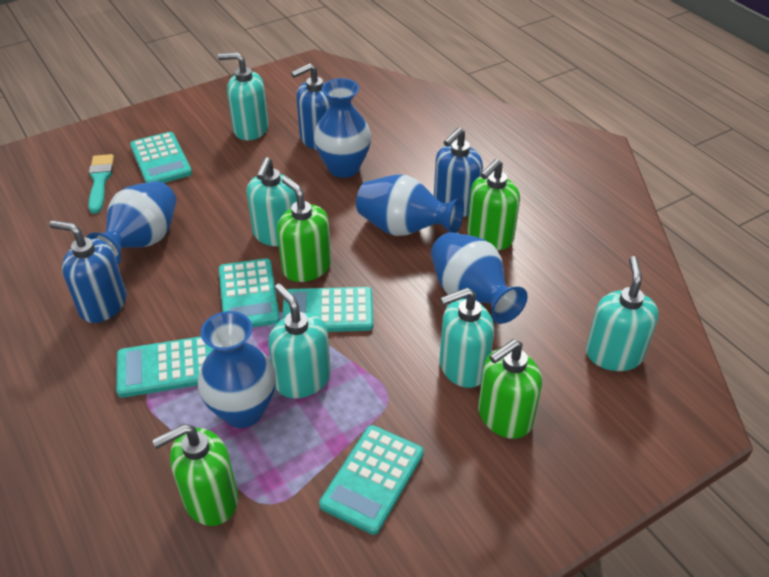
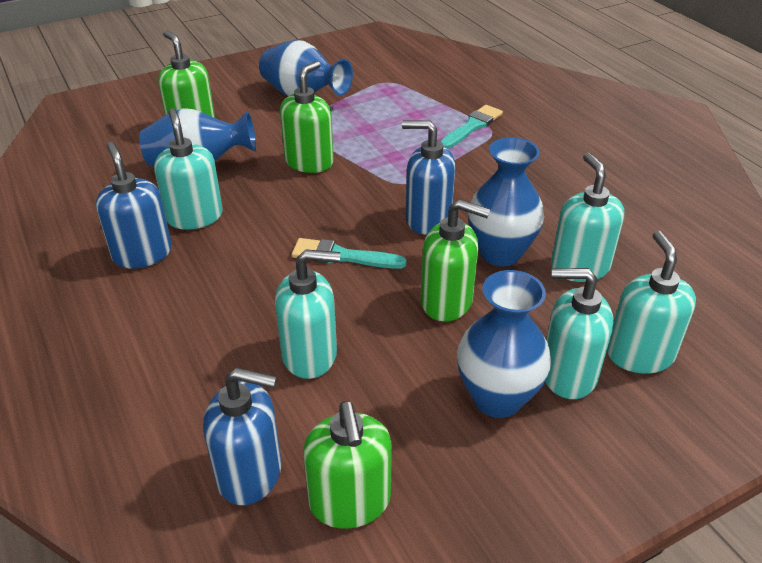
blue vase: [86,181,176,265] [198,311,276,428] [314,78,371,178] [356,175,464,236] [431,232,528,324] = 5 -> [139,108,256,167] [259,40,353,96] [457,270,551,418] [468,137,544,266] = 4
turquoise brush: [88,154,114,214] = 1 -> [292,238,407,269] [440,105,503,149] = 2
turquoise calculator: [116,336,214,398] [130,132,192,183] [219,258,280,327] [282,287,373,332] [319,425,424,535] = 5 -> none = 0

